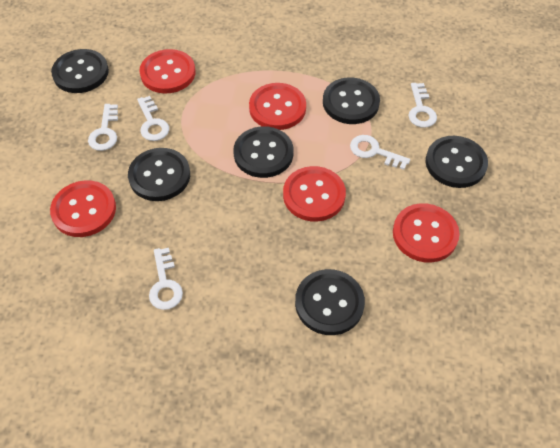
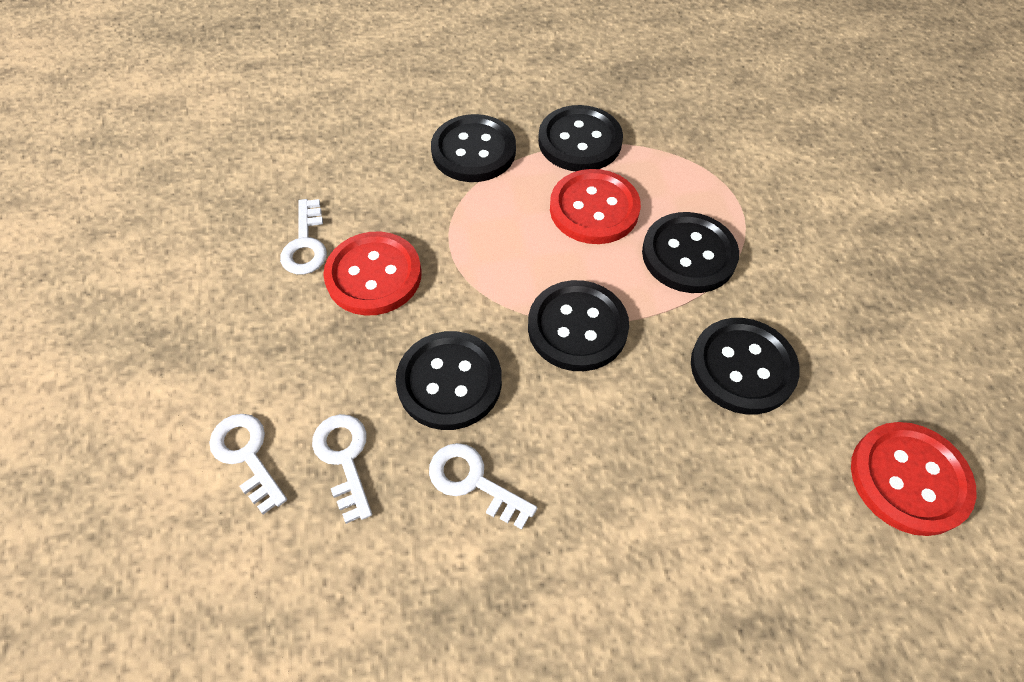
red button: [50,180,116,237] [140,49,195,93] [249,83,306,130] [283,166,346,222] [393,203,460,263] = 5 -> [323,231,422,316] [550,169,641,244] [851,422,977,536] = 3
white key: [88,104,118,151] [137,96,169,141] [149,248,183,310] [350,135,410,170] [408,83,437,128] = 5 -> [209,414,287,514] [280,199,327,275] [312,414,372,524] [429,443,537,529] = 4

